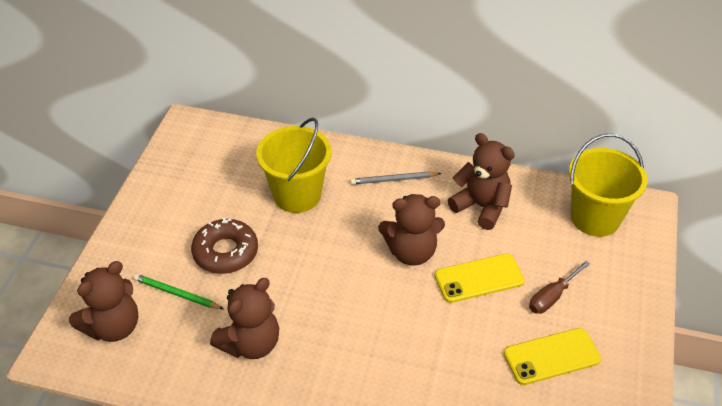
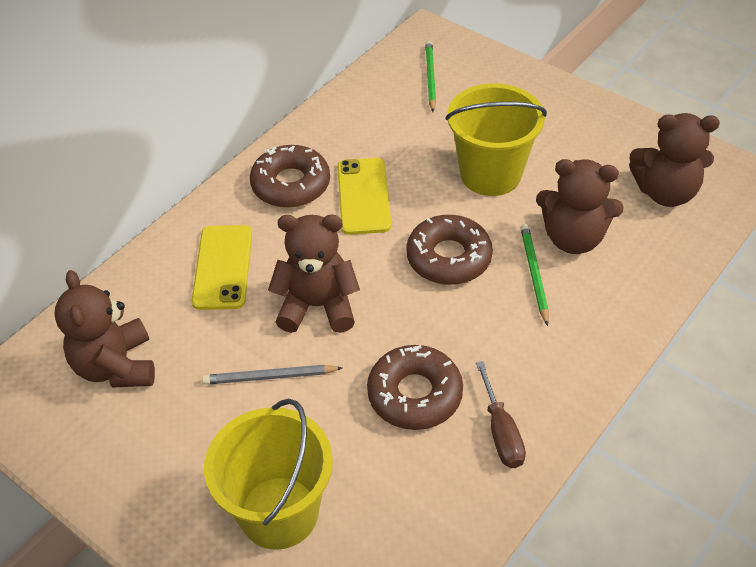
brown donut: [191,217,258,274] = 1 -> [250,145,330,208] [367,345,463,430] [406,215,493,285] = 3
green pencil: [133,274,224,309] = 1 -> [425,41,436,112] [521,224,549,326] = 2

